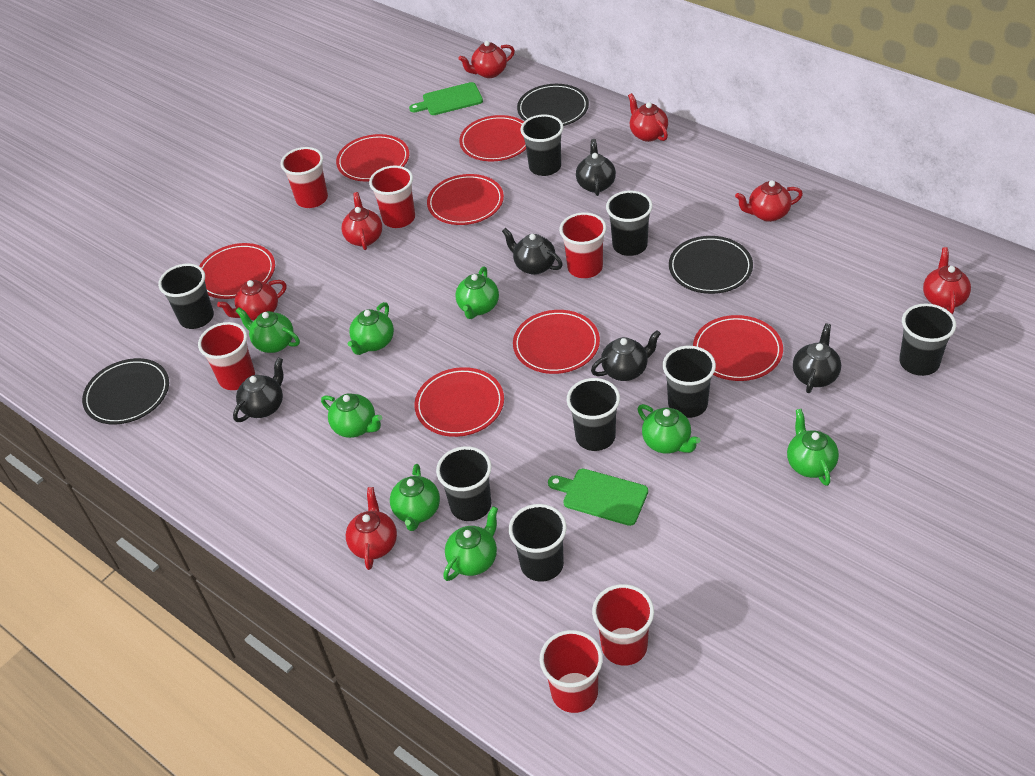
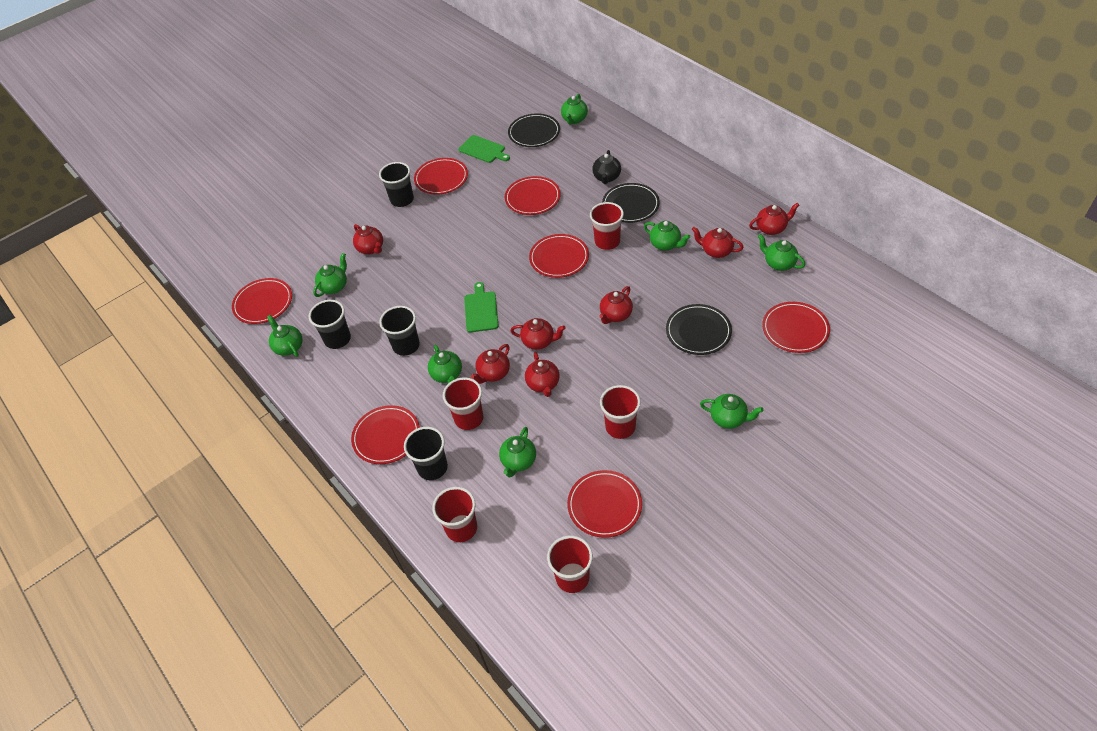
black cup: [158,264,214,329] [436,446,492,521] [509,504,567,582] [520,114,563,176] [567,378,620,451] [606,191,653,256] [663,346,716,418] [899,303,956,376] = 8 -> [309,300,351,349] [379,162,414,207] [379,306,420,356] [404,427,448,480] = 4
black teapot: [233,358,284,422] [502,228,563,275] [576,139,616,196] [591,330,661,381] [793,323,841,393] = 5 -> [592,150,621,184] = 1
red cup: [198,322,255,390] [280,147,328,208] [369,166,415,228] [539,630,603,713] [559,212,606,278] [592,584,654,666] = 6 -> [432,487,477,542] [443,377,483,430] [547,536,593,593] [590,202,624,250] [600,385,641,439] = 5

